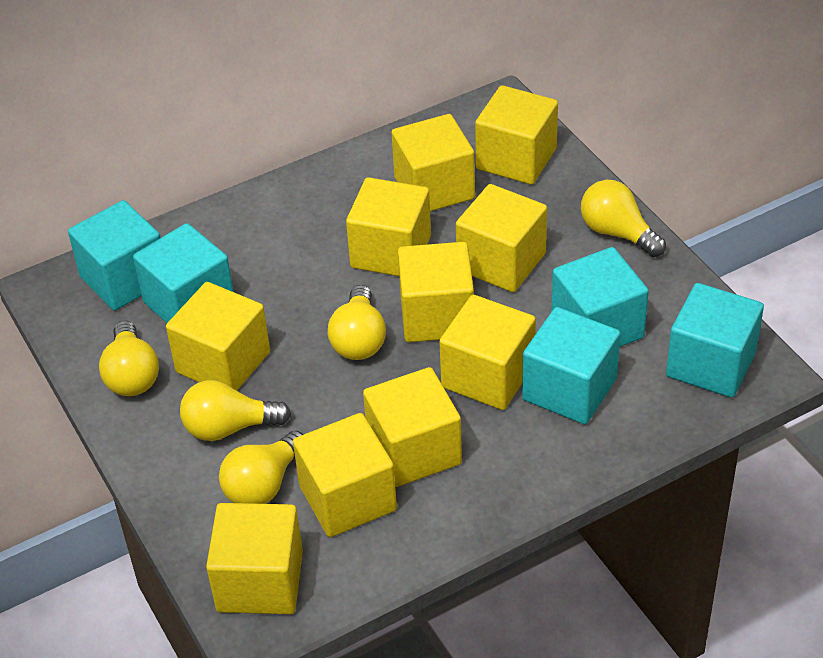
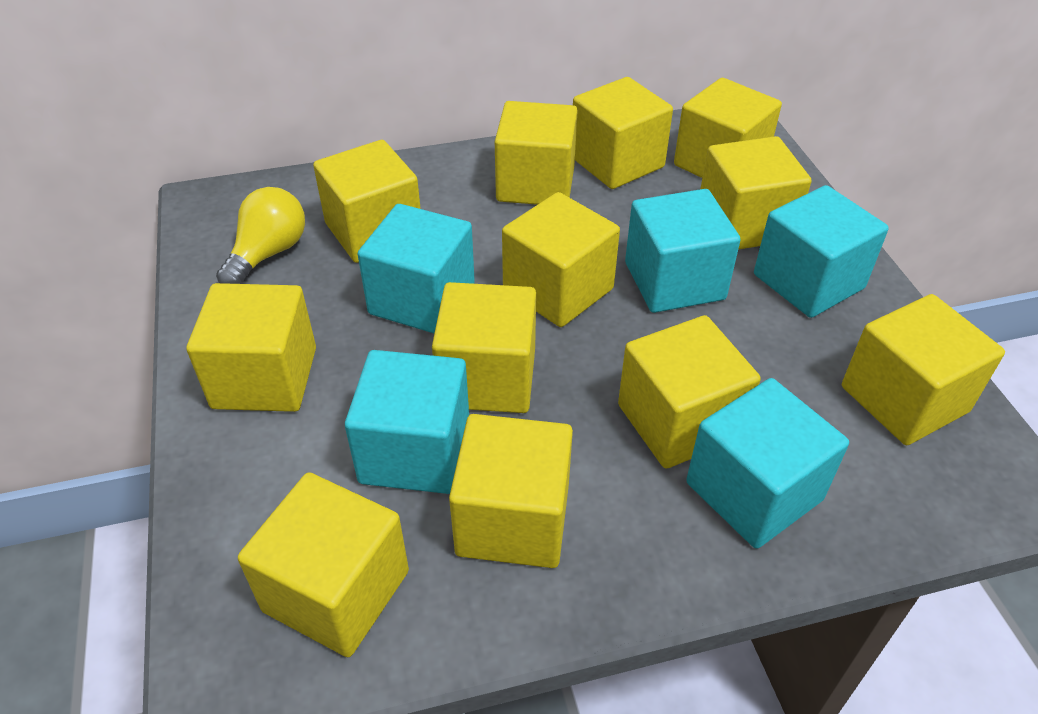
yellow cube: [166,282,270,391] [206,503,303,614] [293,413,397,537] [346,177,431,276] [363,367,462,487] [392,114,475,211] [398,242,474,342] [439,295,536,410] [456,184,547,292] [475,85,558,185] = 10 -> [187,283,316,412] [238,472,409,657] [313,140,421,263] [432,282,536,413] [449,414,573,568] [495,101,578,205] [502,192,620,327] [573,77,673,189] [618,315,761,469] [674,78,782,178] [700,136,812,250] [842,294,1005,445] = 12
yellow light bulb: [99,321,159,396] [180,380,291,441] [219,431,304,504] [328,285,386,360] [581,180,666,257] = 5 -> [216,187,305,284] = 1

